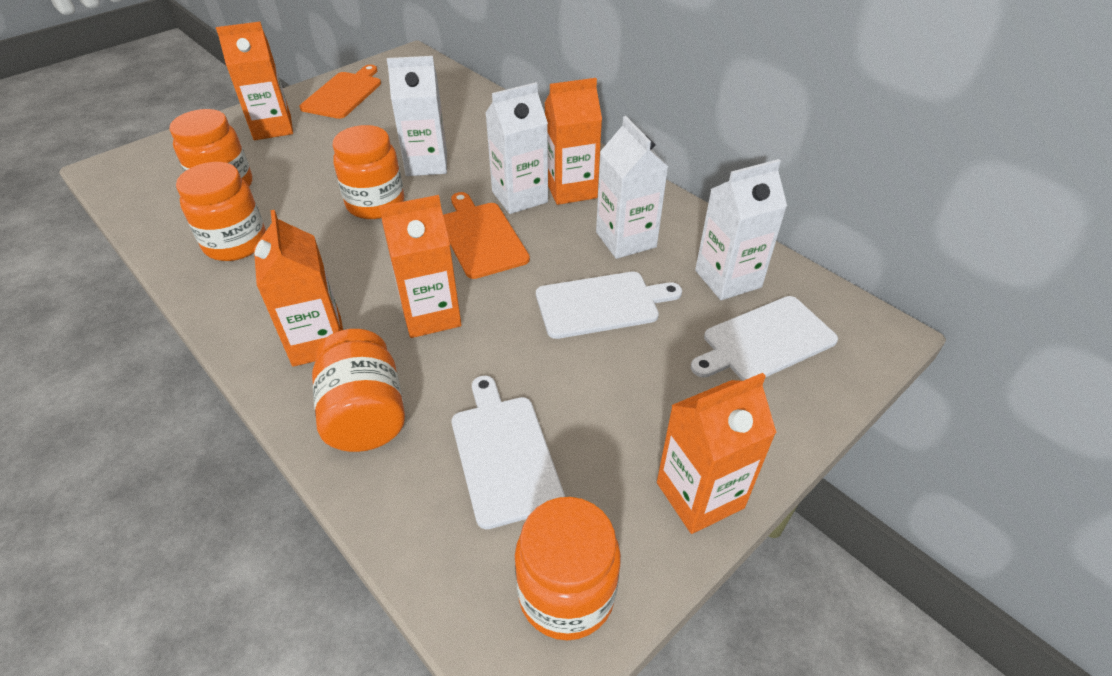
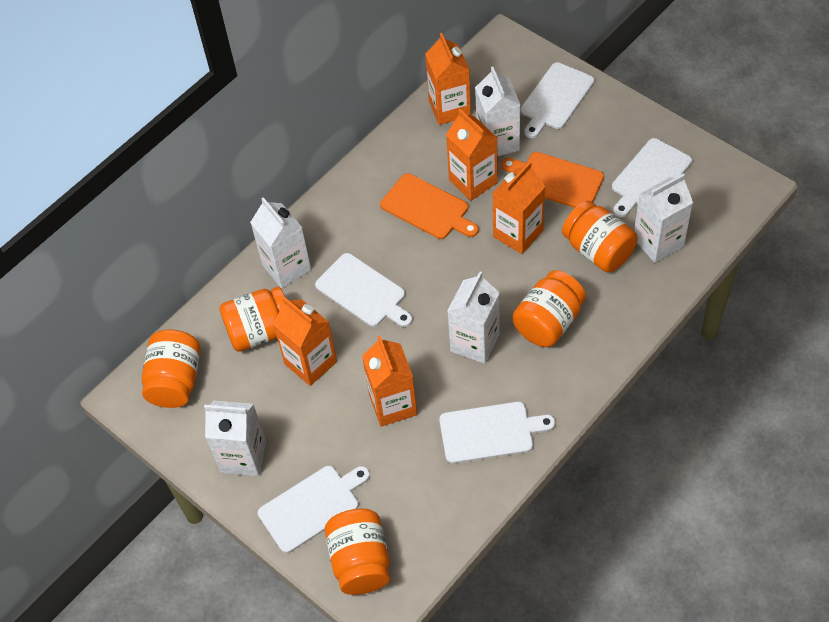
white carton: [387,56,447,176] [486,82,548,214] [596,116,668,259] [695,159,787,300] = 4 -> [204,401,266,476] [250,197,311,288] [448,272,500,364] [475,67,521,156] [634,173,693,263] = 5
white cutting board: [452,375,565,529] [536,272,682,339] [691,296,838,381] = 3 -> [258,466,370,553] [315,253,412,327] [439,401,555,464] [521,62,595,138] [612,138,692,217] = 5

